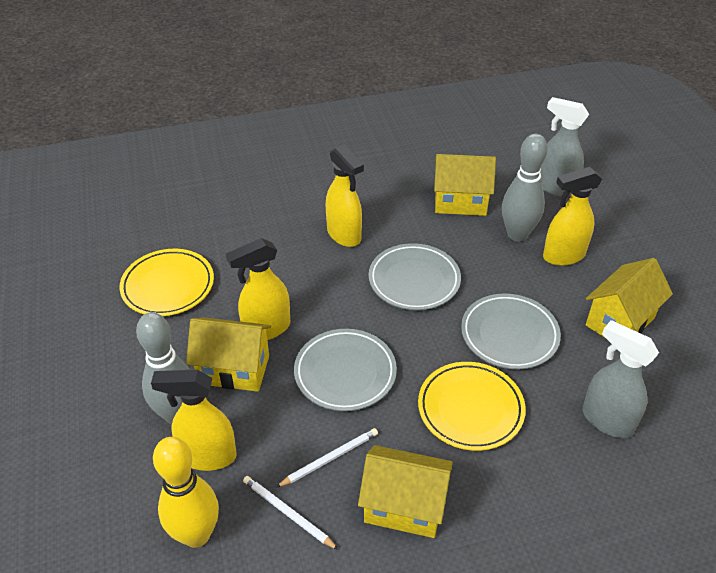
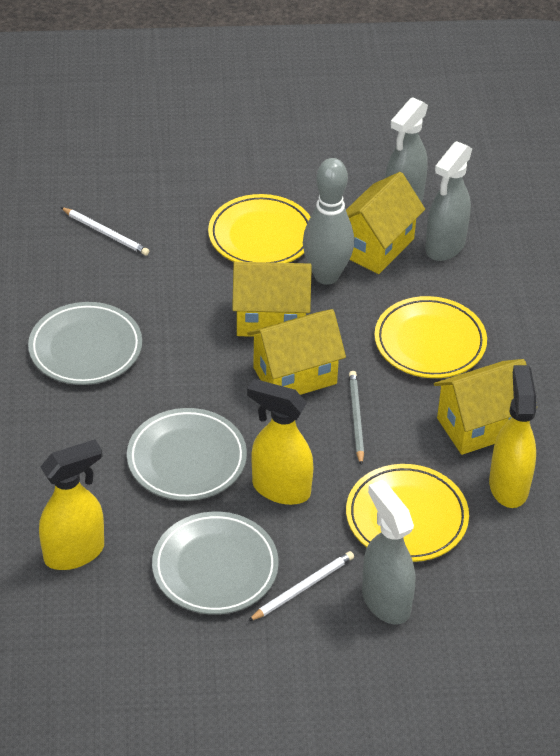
grey bowling pin: [136,312,190,424] [502,134,548,241] = 2 -> [303,158,354,285] = 1
grey pencil: none = 0 -> [349,371,364,466] = 1
grey spray bottle: [540,97,589,197] [583,320,659,438] = 2 -> [362,480,415,624] [385,97,428,202] [425,141,472,261] = 3
yellow bowling pin: [153,437,219,548] = 1 -> none = 0
yellow plate: [119,249,214,316] [418,362,526,451] = 2 -> [208,194,310,263] [346,464,469,562] [375,296,487,378] = 3
yellow spray bottle: [151,369,237,471] [226,238,290,340] [326,144,364,247] [543,167,602,266] = 4 -> [39,439,104,570] [247,379,313,505] [489,365,537,508] = 3

